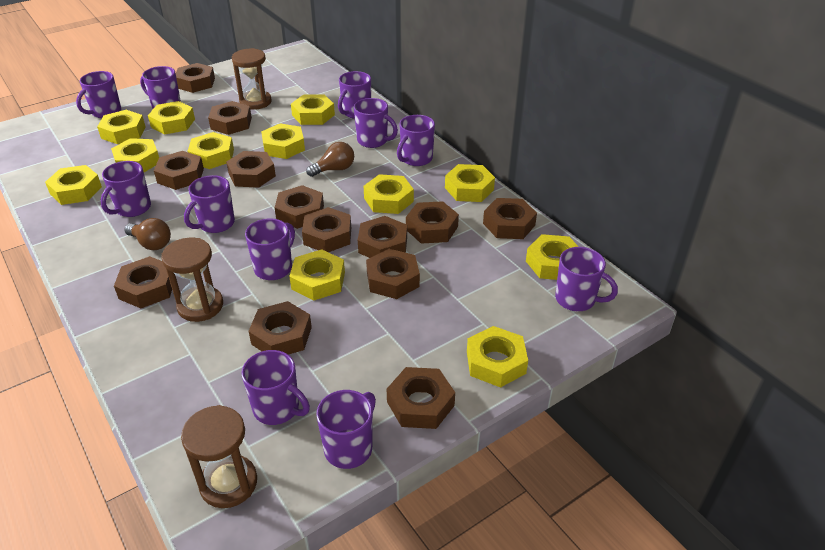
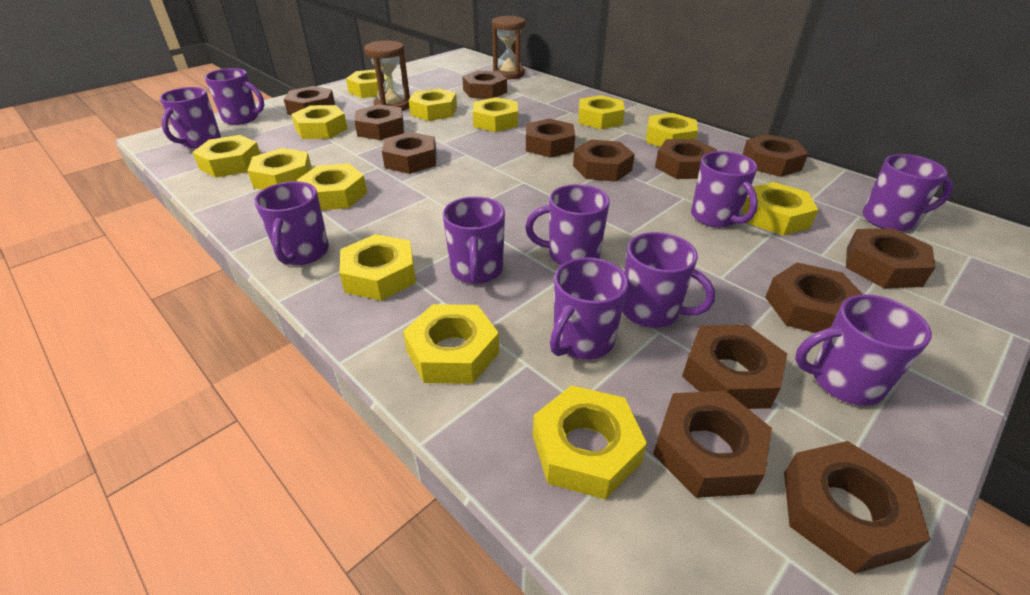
brown hourglass: [162,238,223,322] [181,405,257,508] [232,48,272,110] = 3 -> [364,41,410,111] [492,16,525,79] = 2
brown light bulb: [124,218,171,250] [306,142,354,177] = 2 -> none = 0
purple mug: [76,71,121,118] [100,161,151,217] [140,66,181,109] [184,175,235,233] [242,350,310,425] [245,219,295,280] [316,390,376,469] [338,71,371,119] [354,98,398,148] [397,115,435,166] [555,247,618,311] = 11 -> [160,87,221,148] [204,68,264,125] [254,181,329,265] [443,197,505,284] [525,184,610,265] [550,257,629,360] [622,232,715,328] [691,151,758,228] [795,294,932,406] [862,154,954,231] = 10
yellow nut: [45,165,102,205] [97,110,146,144] [111,138,159,172] [148,101,195,135] [188,132,234,169] [261,124,305,159] [289,249,345,301] [291,94,335,125] [363,174,414,214] [445,164,495,202] [467,326,528,388] [526,234,579,280] = 12 -> [192,135,260,178] [247,148,312,190] [291,105,348,139] [297,164,367,210] [339,234,416,301] [346,70,393,98] [403,304,499,384] [409,88,457,121] [473,97,518,132] [533,385,647,499] [578,95,625,129] [646,113,698,147] [743,182,818,236] = 13

